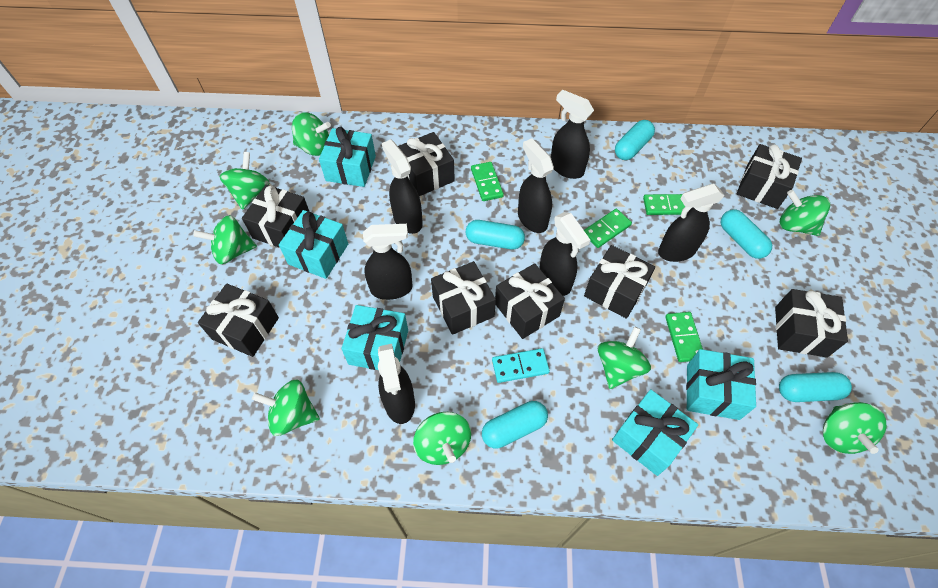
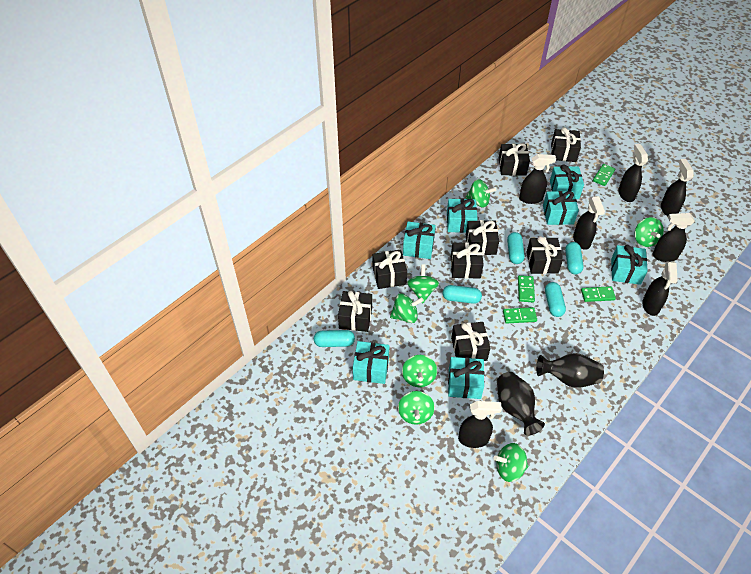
black vase: none = 0 -> [497,372,545,435] [536,353,604,388] = 2
green spinning top: [193,215,257,264] [219,152,269,210] [252,380,320,436] [292,112,331,156] [413,412,471,465] [598,326,651,389] [780,190,830,236] [823,402,886,454] = 8 -> [390,293,424,323] [398,391,435,425] [402,355,437,387] [407,264,439,303] [465,179,496,208] [494,443,528,482] [635,217,664,247] = 7
turquoise domino: [492,348,550,383] = 1 -> none = 0
turquoise gift: [279,210,348,279] [319,126,376,187] [341,305,408,370] [612,389,698,476] [686,349,756,420] = 5 -> [353,341,389,384] [403,222,436,259] [447,199,478,233] [448,357,484,399] [543,191,579,225] [550,164,584,199] [611,245,648,285] = 7

